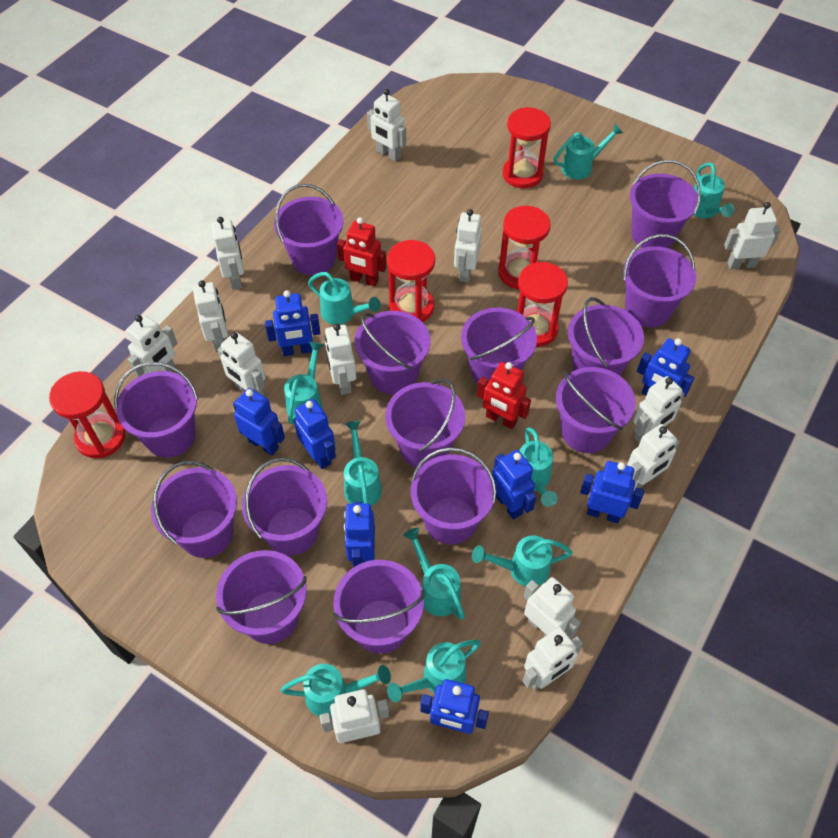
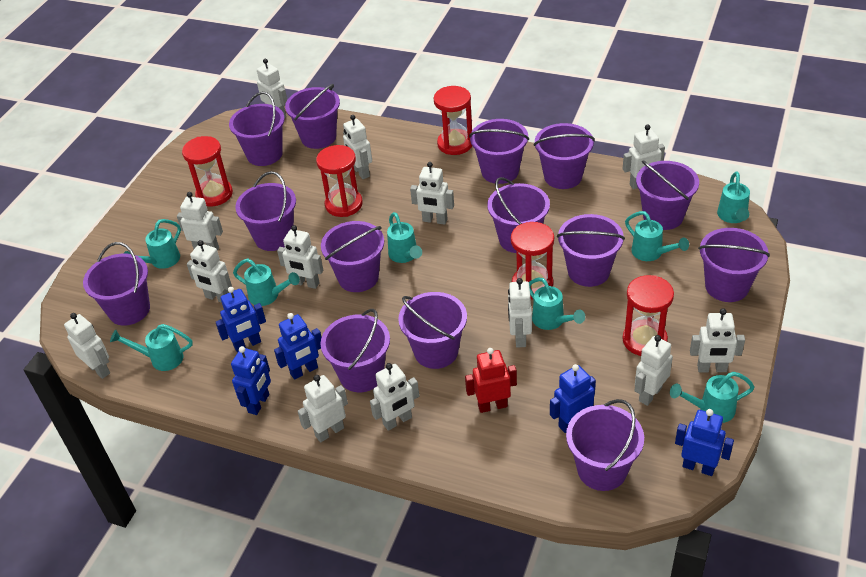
blue robot: [233,388,285,456] [265,290,321,356] [294,399,336,469] [344,502,375,567] [420,679,489,734] [492,450,537,519] [580,461,644,523] [637,338,694,397] = 8 -> [216,287,266,352] [231,346,271,415] [274,313,322,380] [550,364,596,433] [675,409,734,476] = 5
red robot: [337,217,386,287] [477,362,531,429] = 2 -> [465,348,517,413] = 1
turquoise watering can: [280,664,391,717] [284,341,324,424] [308,272,381,325] [344,421,382,506] [387,640,481,702] [403,528,465,620] [472,535,573,587] [520,427,558,507] [553,124,623,180] [694,162,735,218] = 10 -> [110,324,193,371] [123,219,181,269] [233,259,300,306] [387,212,422,263] [529,278,585,330] [625,211,689,261] [670,372,755,423] [717,172,750,223] = 8

